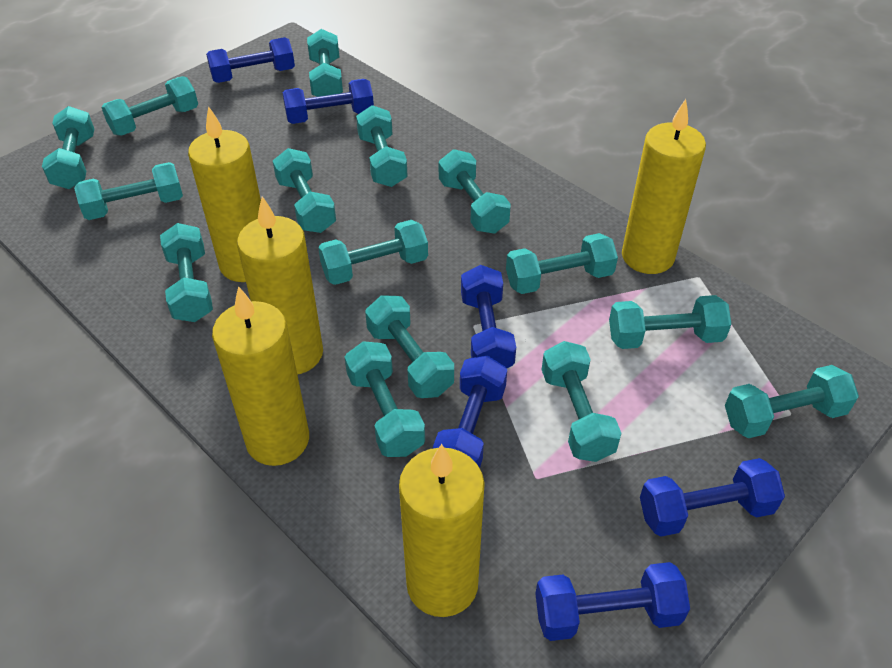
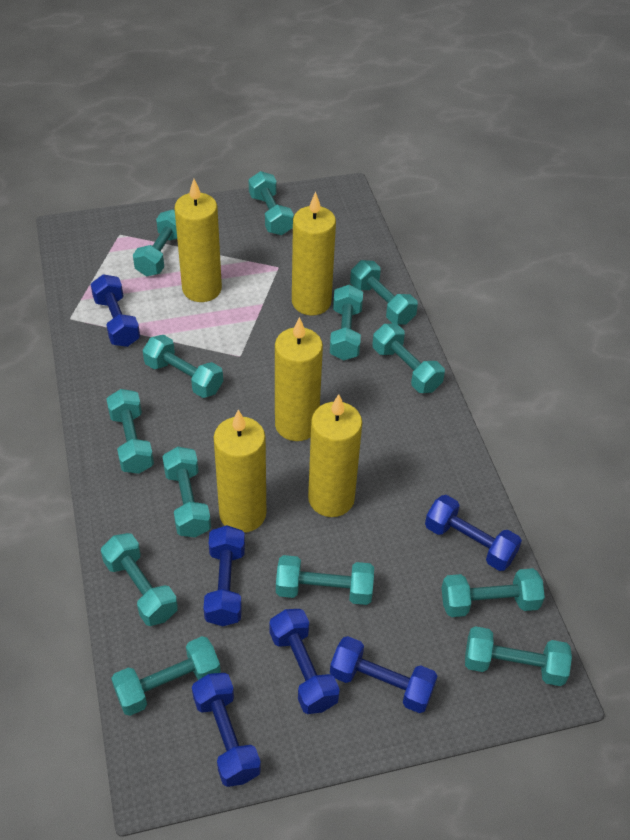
turquoise dumbbell: [42,106,94,189] [74,162,183,220] [101,76,198,136] [160,223,213,322] [273,148,336,233] [307,29,343,97] [318,220,428,285] [345,341,425,457] [356,105,407,187] [365,295,454,398] [439,149,511,234] [506,233,618,294] [541,341,621,462] [609,295,731,349] [725,365,859,438] = 15 -> [101,533,178,626] [107,389,154,474] [111,636,221,716] [133,210,177,277] [142,335,223,398] [162,447,211,537] [249,171,294,235] [276,555,374,605] [330,284,363,360] [350,260,418,325] [372,324,445,393] [442,568,545,617] [465,626,572,686] = 13

